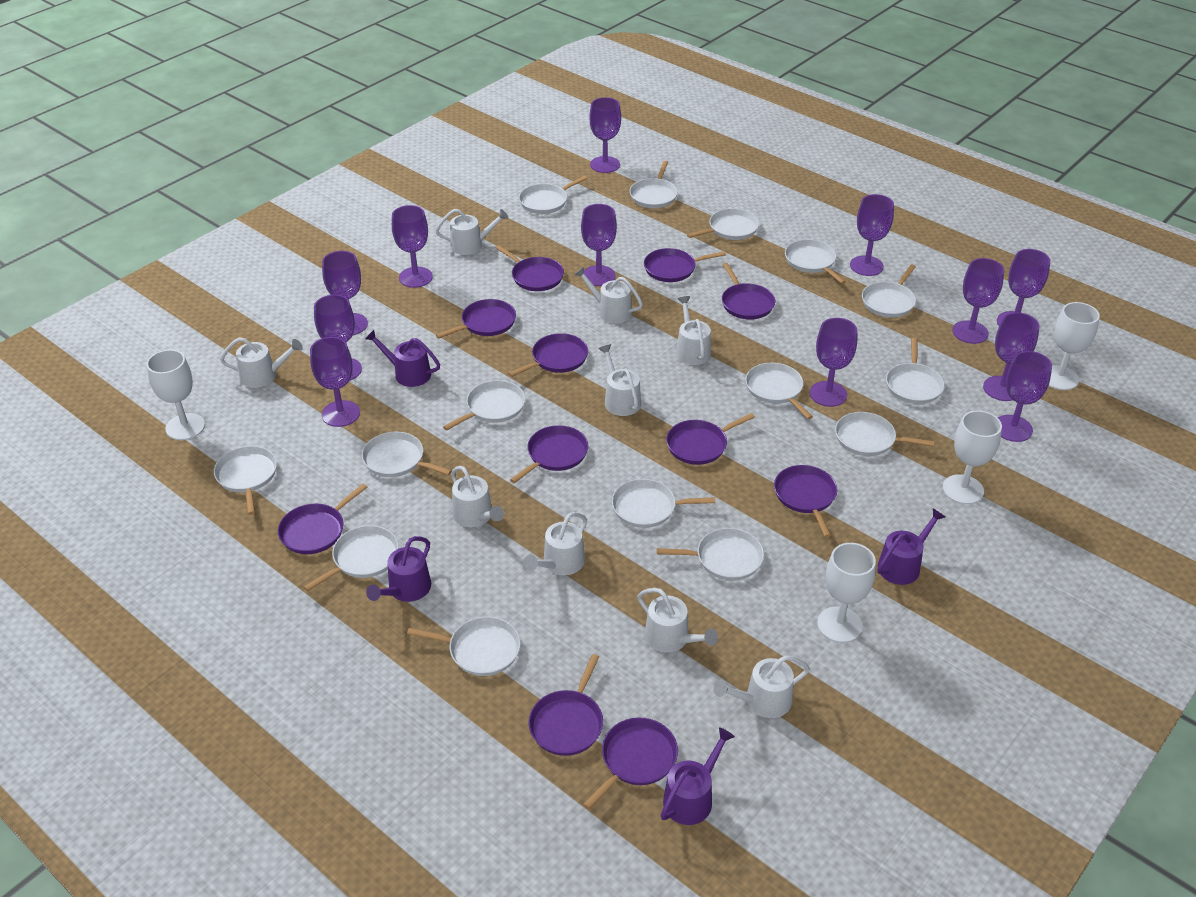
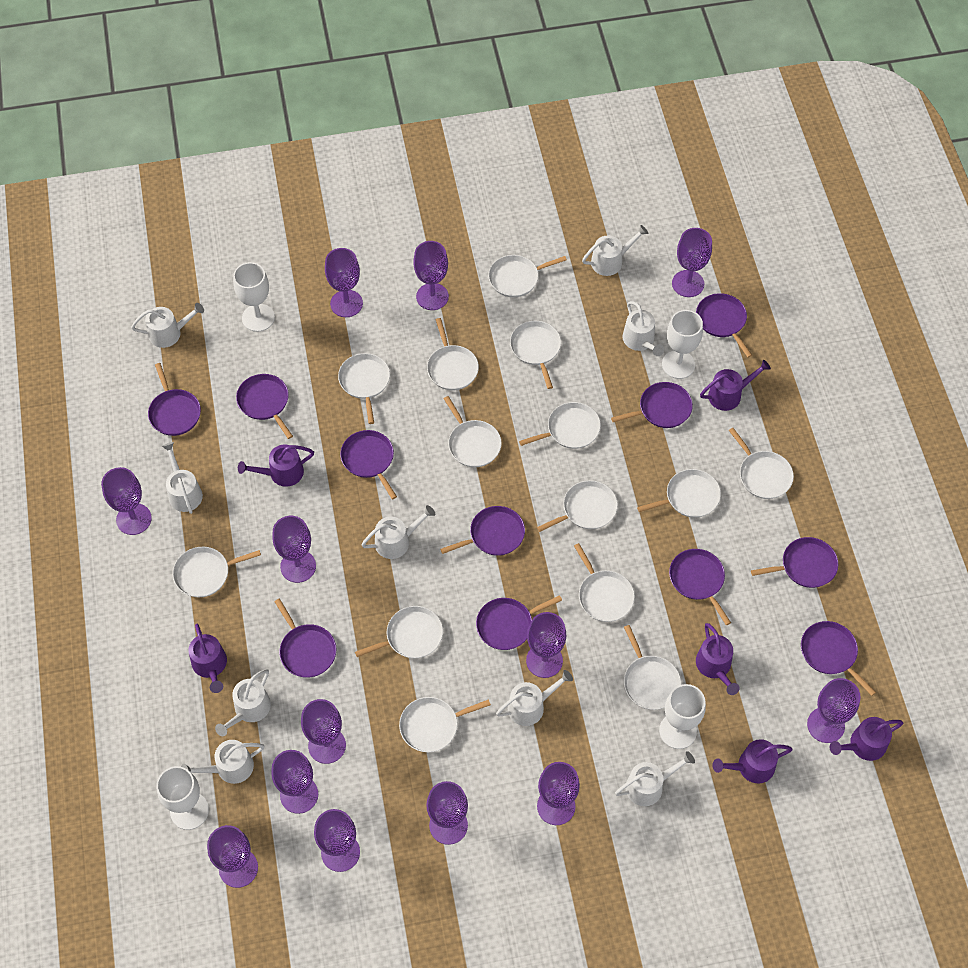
purple goblet: [310,337,360,427] [314,294,362,381] [322,251,368,335] [392,205,433,288] [581,204,617,286] [589,97,621,173] [810,318,857,407] [850,194,894,276] [952,258,1004,344] [983,312,1040,401] [997,249,1050,326] [998,351,1052,442] = 12 -> [101,467,152,535] [207,825,258,888] [271,750,318,814] [272,516,316,583] [301,699,346,764] [314,809,360,872] [325,248,363,317] [414,241,449,310] [426,781,468,845] [526,612,566,678] [537,762,580,825] [672,228,712,297] [807,678,861,743] = 13
purple watering can: [365,330,440,387] [366,536,431,602] [661,727,735,825] [878,508,945,585] = 4 -> [188,624,227,693] [238,445,314,487] [696,623,740,695] [700,360,771,411] [712,739,793,783] [830,717,903,761] = 6
white pan: [214,446,277,515] [304,525,399,591] [362,432,452,477] [407,617,521,676] [443,380,525,430] [519,176,588,214] [612,479,715,528] [630,161,678,208] [657,528,764,581] [687,208,759,240] [745,363,813,419] [785,239,846,284] [835,412,935,456] [862,264,916,318] [886,338,945,404] = 15 -> [173,547,261,597] [338,353,390,424] [355,606,443,658] [399,697,491,752] [427,318,479,390] [444,396,502,467] [488,255,567,298] [510,321,561,389] [519,402,601,449] [537,480,618,532] [574,543,635,622] [624,625,681,710] [637,469,721,518] [729,428,794,499] = 14

